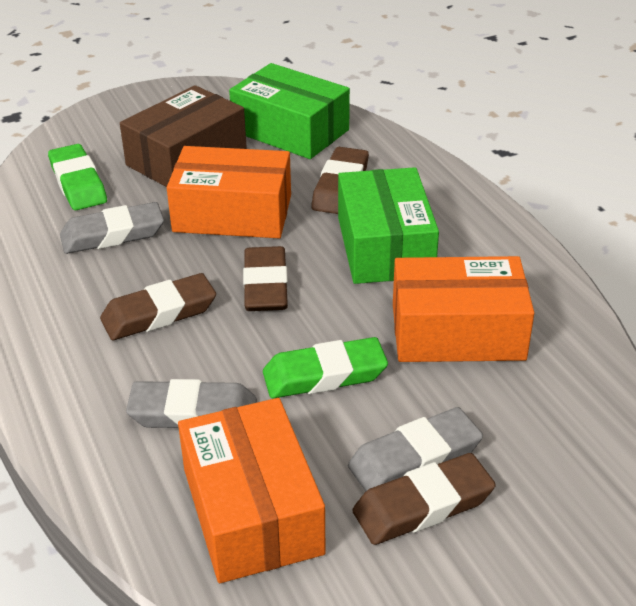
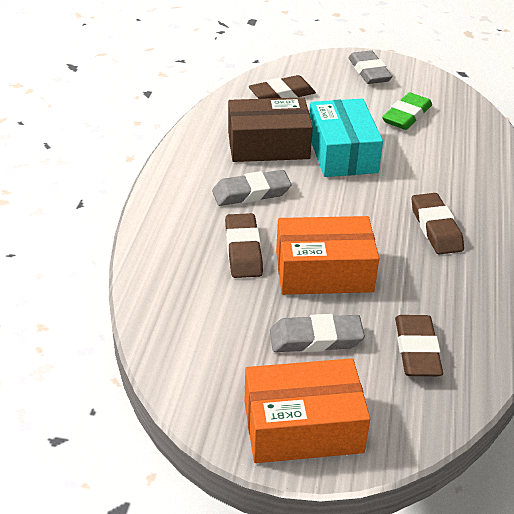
green box: [229,63,350,159] [338,167,439,284] = 2 -> none = 0
green eraser: [48,144,107,210] [263,337,388,398] = 2 -> [382,92,432,130] = 1
orange box: [167,146,291,238] [178,398,326,583] [393,256,534,362] = 3 -> [245,358,371,463] [276,216,379,295] = 2
turquoise box: none = 0 -> [309,99,383,177] = 1

